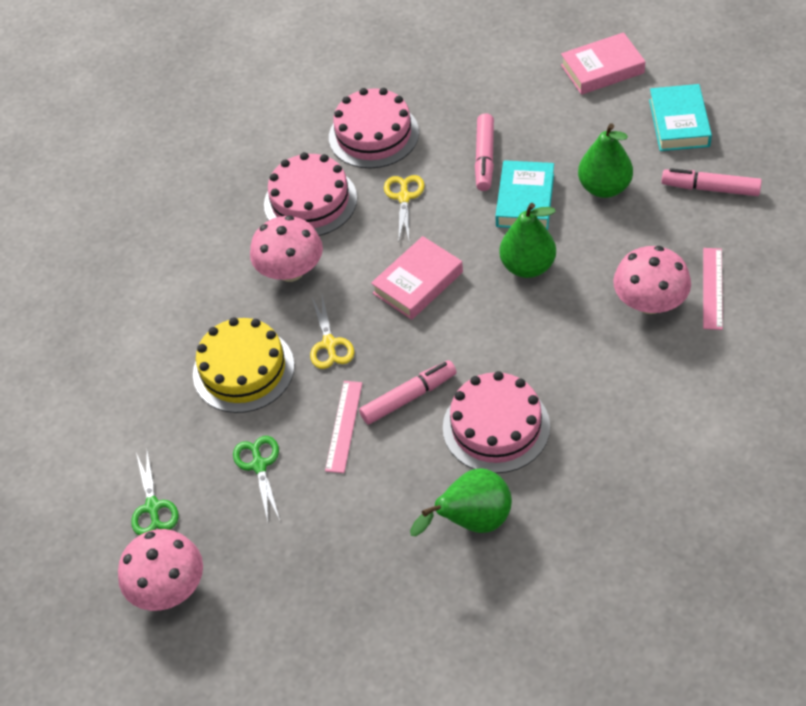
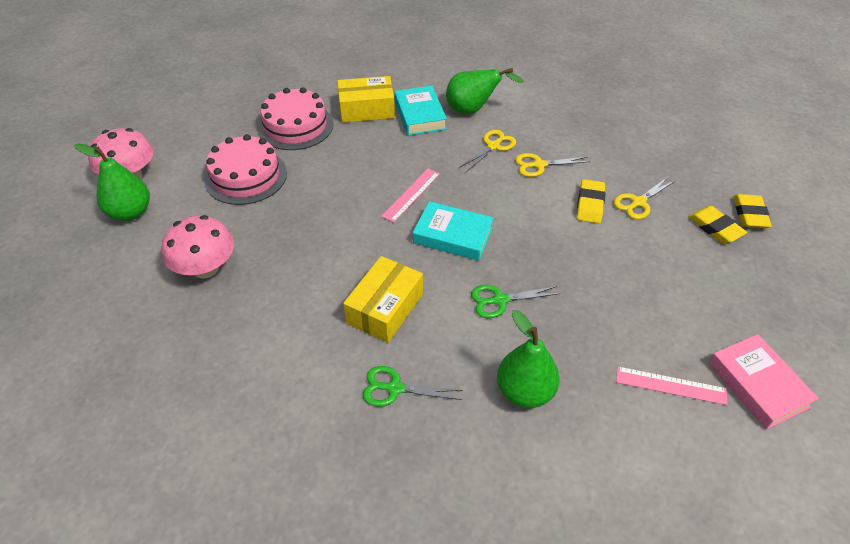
pink book: [371,236,463,320] [561,32,645,95] = 2 -> [709,334,819,430] = 1
pink cake: [264,152,357,236] [329,88,419,169] [443,371,550,473] = 3 -> [205,134,287,205] [258,87,333,150] = 2
pink marker: [359,360,457,425] [475,113,494,191] [662,168,762,196] = 3 -> none = 0
pink mushroom: [118,529,203,611] [250,215,323,282] [613,246,691,314] = 3 -> [88,128,154,179] [161,215,234,278] = 2
yellow box: none = 0 -> [338,76,395,123] [343,256,423,343] = 2
yellow cake: [193,317,294,413] = 1 -> none = 0
yellow eraser: none = 0 -> [577,179,606,224] [688,206,747,244] [734,194,772,228] = 3
yellow scissors: [310,295,354,369] [384,175,425,240] = 2 -> [459,130,516,172] [515,153,591,177] [614,176,676,219] = 3

